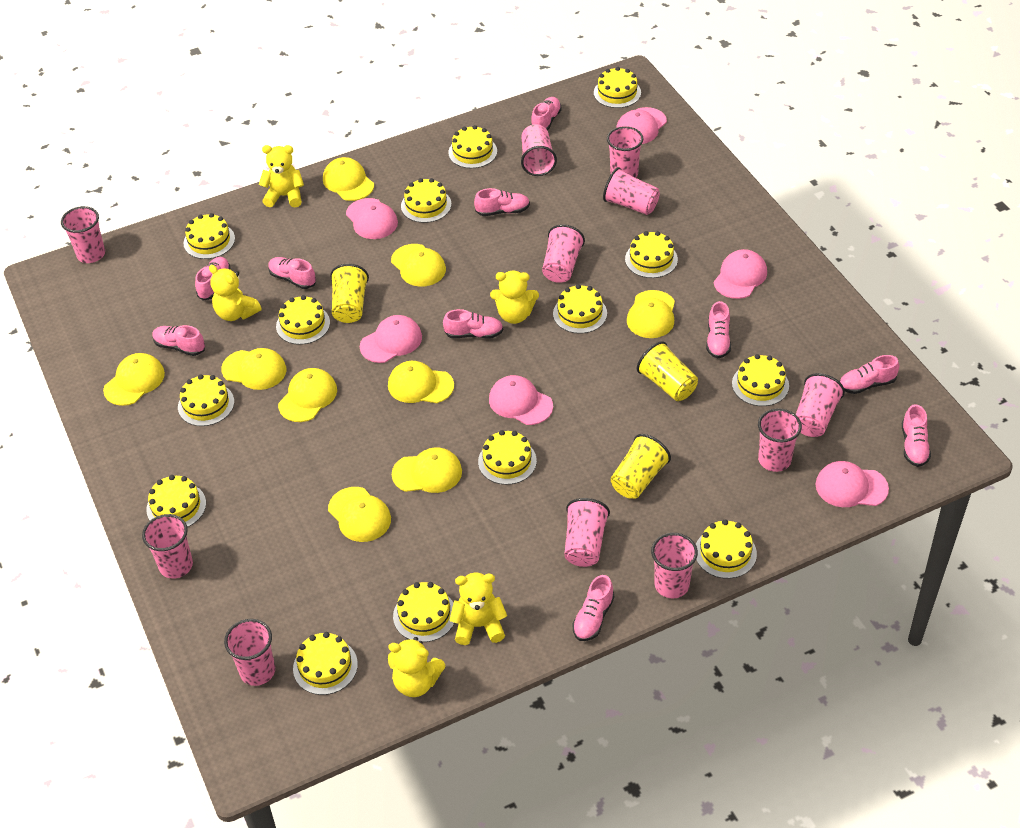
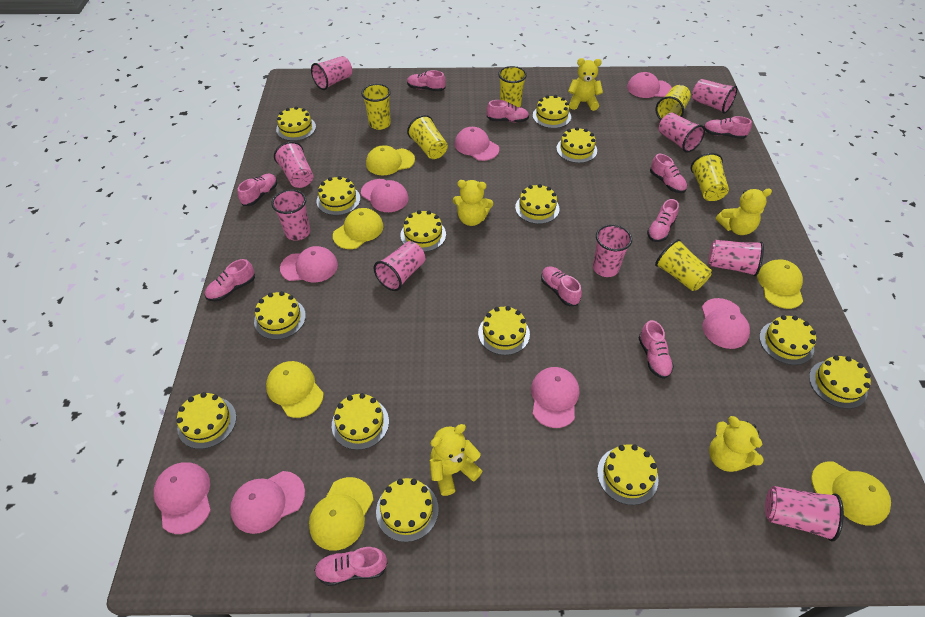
pink cap: [346,198,398,239] [360,315,422,363] [489,375,553,425] [616,107,667,144] [714,249,767,299] [816,461,889,507] = 6 -> [153,462,211,534] [230,471,305,534] [280,246,338,283] [361,179,409,212] [455,127,499,161] [531,367,579,428] [627,72,672,98] [702,298,750,349] = 8
pink cup: [61,206,105,263] [142,514,193,579] [224,619,275,686] [521,124,557,176] [542,224,585,283] [564,498,610,567] [603,167,660,215] [607,126,644,178] [651,533,698,598] [758,408,802,472] [796,373,845,437] = 11 -> [271,189,310,241] [274,141,313,188] [311,56,352,90] [373,241,425,291] [593,224,632,277] [659,113,705,153] [692,79,737,114] [708,240,764,276] [765,486,844,542] = 9
yellow cap: [103,353,165,406] [221,348,286,390] [278,368,337,422] [323,157,374,201] [328,487,391,542] [388,361,454,403] [391,244,446,286] [392,448,462,493] [627,290,675,338] = 9 -> [266,361,324,418] [309,477,373,551] [333,208,383,249] [366,145,415,175] [757,260,803,309] [811,461,891,526] = 6
yellow cup: [330,264,369,323] [611,434,671,499] [637,341,698,401] = 3 -> [361,84,391,130] [407,115,448,159] [498,66,527,107] [655,239,712,291] [656,85,691,120] [691,153,729,201] = 6

